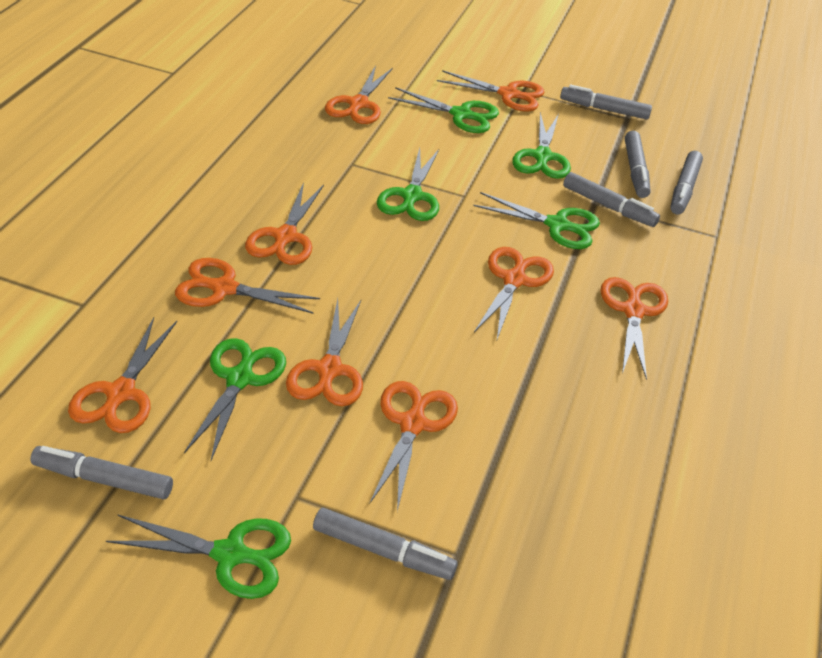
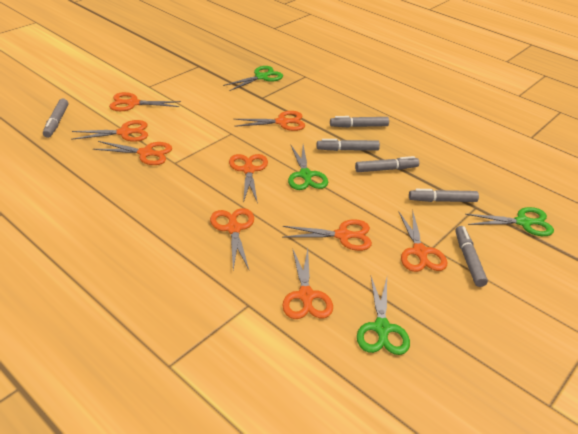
green scissors: [106,514,291,599] [184,338,286,460] [377,148,439,221] [388,87,499,133] [473,192,600,249] [512,112,571,179] = 6 -> [223,66,283,91] [288,145,328,190] [357,277,410,355] [465,207,554,236] = 4

